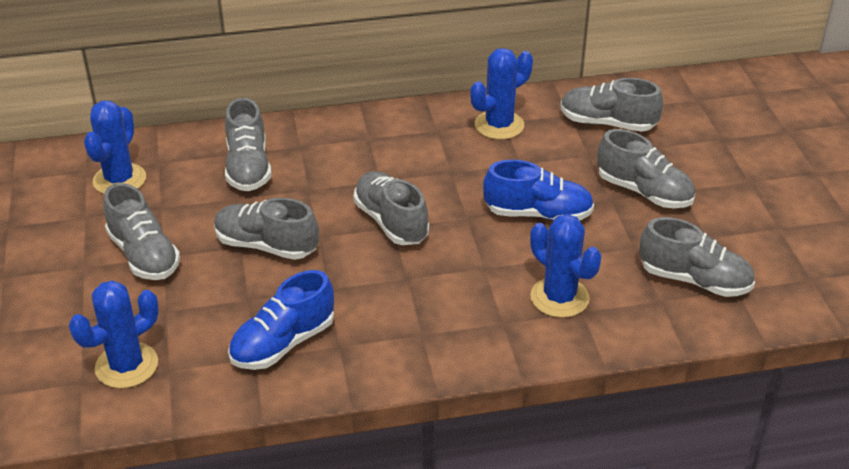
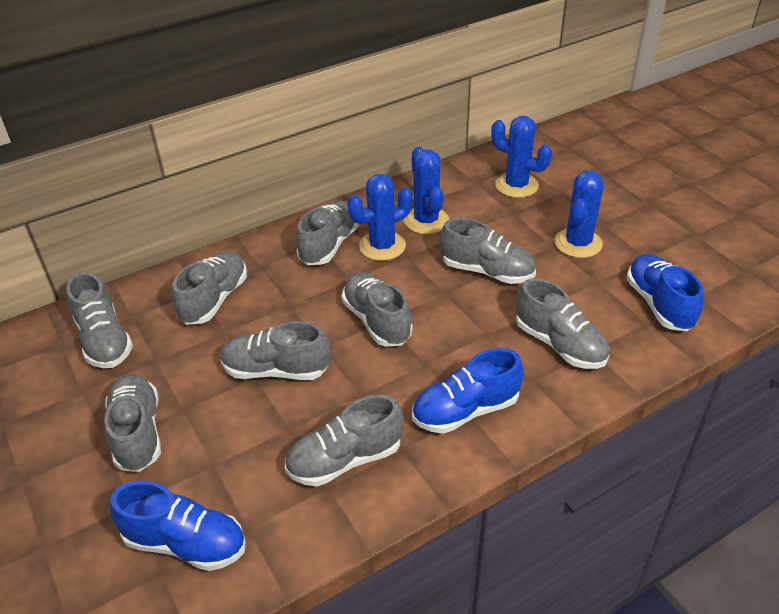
blue shoe: [228,270,334,370] [483,160,594,221] = 2 -> [110,481,246,571] [412,348,524,434] [626,254,703,331] = 3
grey shoe: [103,183,180,280] [214,198,319,260] [225,98,271,191] [353,171,429,245] [560,78,663,132] [597,129,695,208] [639,217,755,297] = 7 -> [66,272,133,368] [104,374,161,472] [172,251,247,325] [220,321,331,380] [285,395,404,487] [296,201,359,265] [342,272,412,347] [440,218,536,284] [516,278,609,369] = 9

